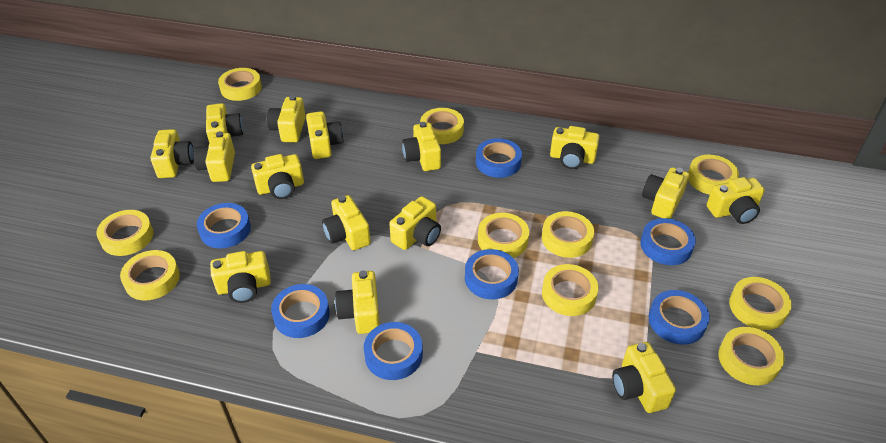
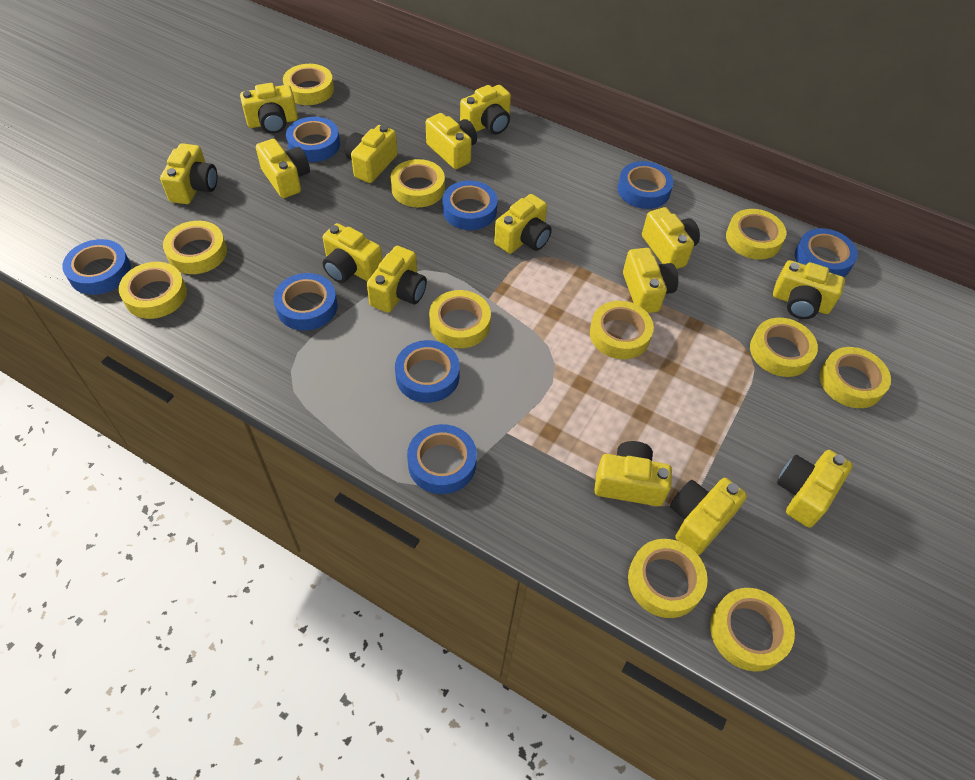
blue tape: [197,203,251,248] [271,284,330,338] [364,322,423,380] [465,249,519,299] [476,138,522,178] [640,218,696,265] [649,290,710,345] = 7 -> [62,239,131,295] [273,273,338,331] [286,117,340,162] [395,340,460,403] [407,424,477,494] [442,181,498,230] [618,161,673,209] [795,228,858,277] = 8
yellow tape: [96,210,153,256] [120,250,180,300] [218,68,262,101] [420,108,464,144] [478,213,529,258] [542,211,594,258] [542,264,598,316] [688,155,739,195] [718,327,785,385] [729,277,792,330] = 10 -> [119,262,187,319] [163,221,227,274] [283,64,334,105] [391,159,445,207] [429,290,491,348] [590,301,654,359] [628,539,708,618] [710,588,795,672] [726,209,786,260] [750,318,818,377] [820,347,891,408] = 11

